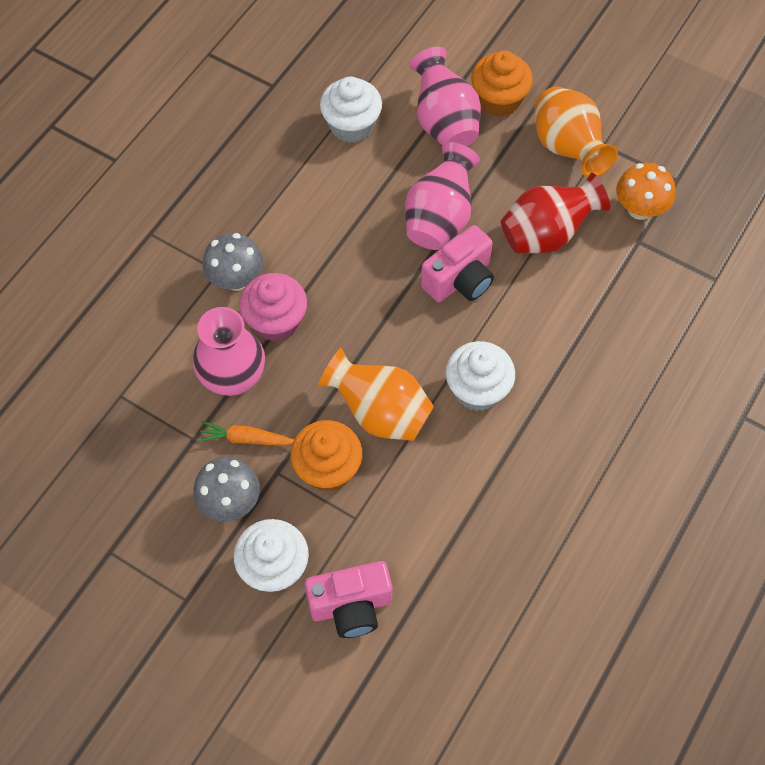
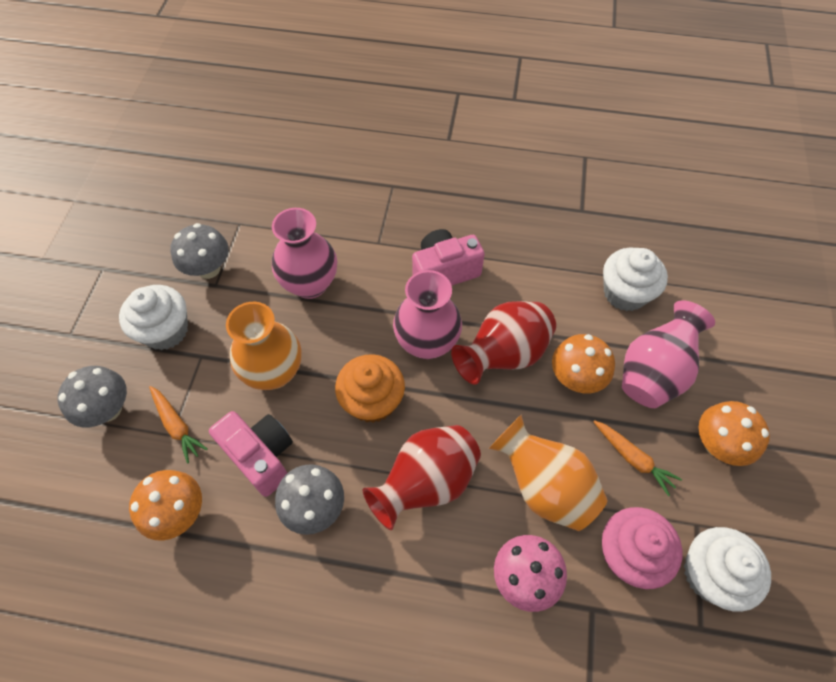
grey mushroom: [193,457,260,521] [203,233,263,291] = 2 -> [57,366,127,427] [170,223,229,279] [275,464,344,535] = 3
orange carrot: [198,421,294,446] = 1 -> [149,386,208,464] [593,420,682,496] = 2
orange cupcake: [290,420,362,492] [471,51,533,117] = 2 -> [335,354,405,423] = 1
orange mushroom: [616,163,675,220] = 1 -> [129,470,202,541] [552,334,615,393] [699,401,770,466] = 3
pink mushroom: none = 0 -> [494,535,567,612] = 1
red vase: [501,173,610,253] = 1 -> [363,425,481,530] [451,301,556,385] = 2

